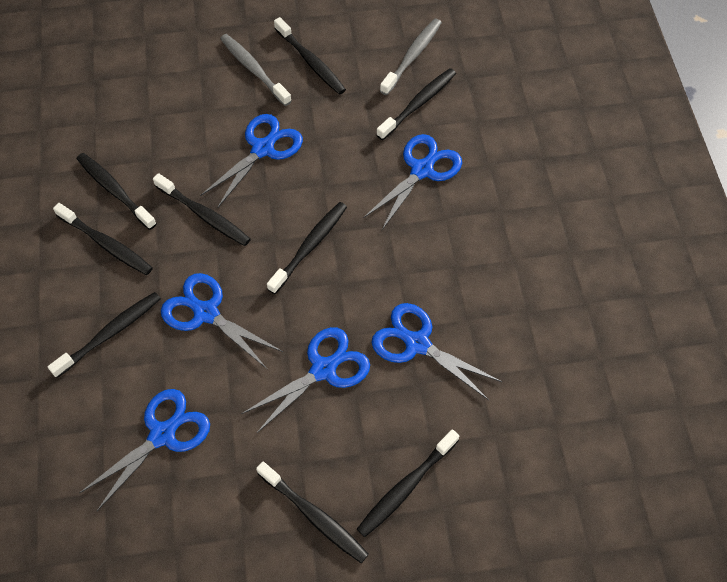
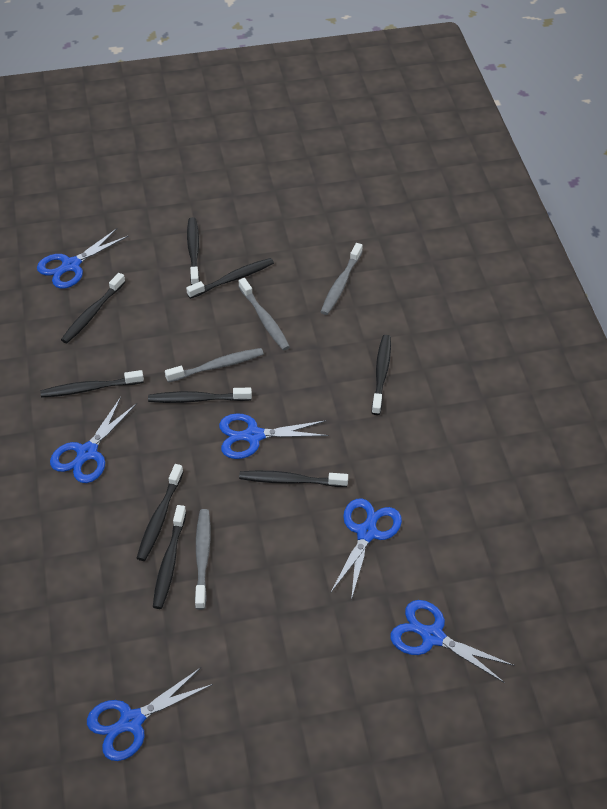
grey toothbrush: [220,34,292,106] [380,18,442,95] = 2 -> [165,348,264,382] [195,509,210,610] [239,278,290,350] [321,243,363,315] = 4

